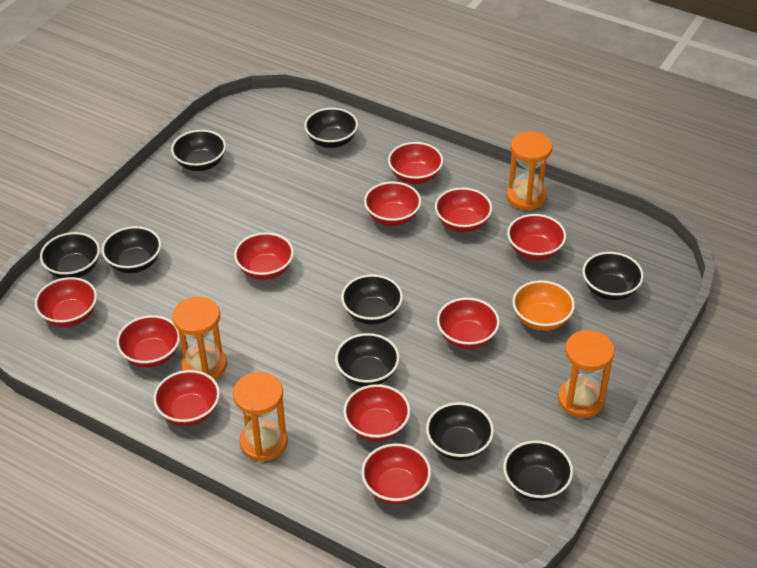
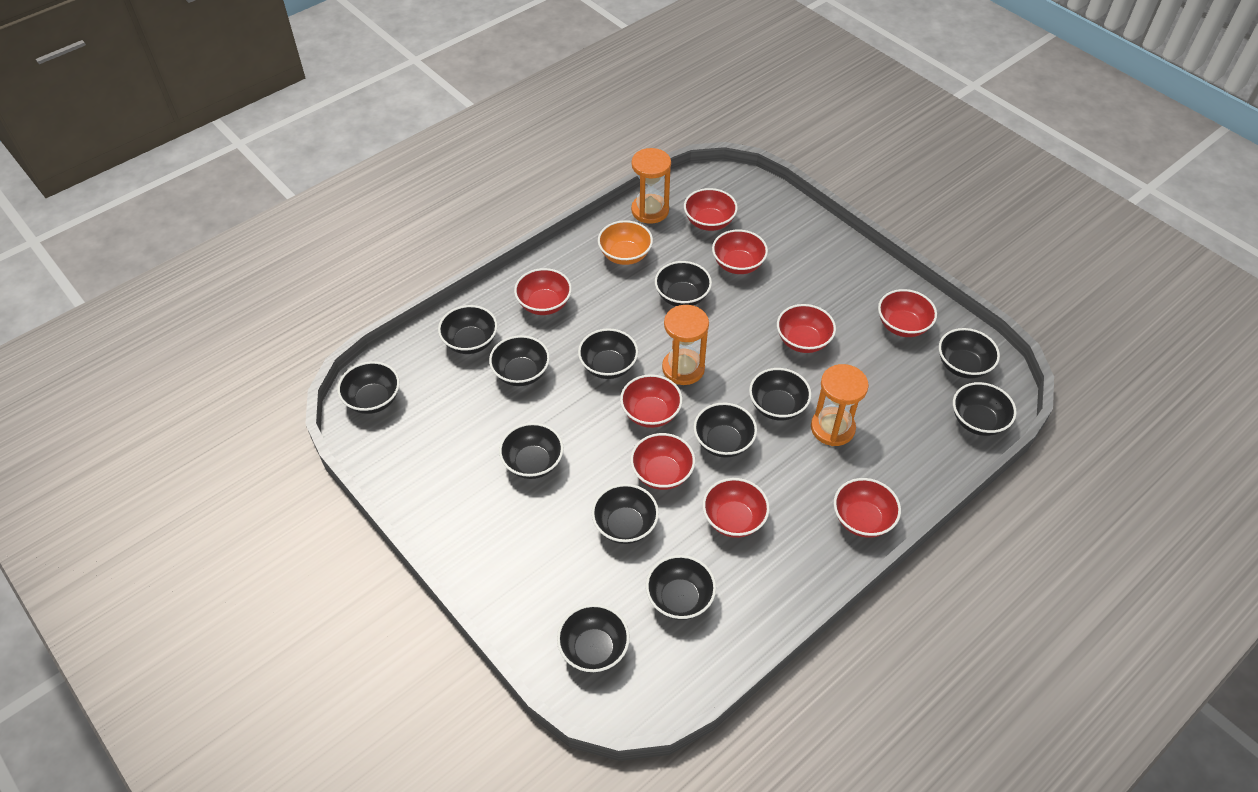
black bowl: [40,232,100,278] [102,226,161,273] [171,130,226,171] [304,108,358,148] [335,333,400,387] [341,274,403,324] [426,402,494,460] [503,441,573,501] [583,252,644,300] = 9 -> [337,361,400,414] [438,305,497,354] [489,335,550,386] [499,423,564,479] [557,604,630,673] [578,328,638,379] [592,484,659,544] [646,555,716,620] [655,261,712,306] [694,403,757,458] [749,368,811,421] [939,328,1000,379] [953,382,1017,436] = 13
orange hourglass: [172,296,227,380] [233,372,288,461] [506,131,552,210] [558,330,614,418] = 4 -> [631,148,671,224] [662,305,709,385] [811,364,869,446] = 3
red bowl: [35,277,97,327] [116,315,180,368] [153,370,220,426] [234,232,294,280] [344,384,410,441] [361,443,431,504] [364,182,421,226] [388,142,443,184] [435,187,492,232] [437,298,500,349] [507,214,566,260] = 11 -> [514,268,572,315] [620,374,683,428] [631,433,695,490] [684,188,738,231] [703,478,770,538] [712,230,768,274] [777,304,836,353] [834,478,901,538] [878,289,937,337] = 9

